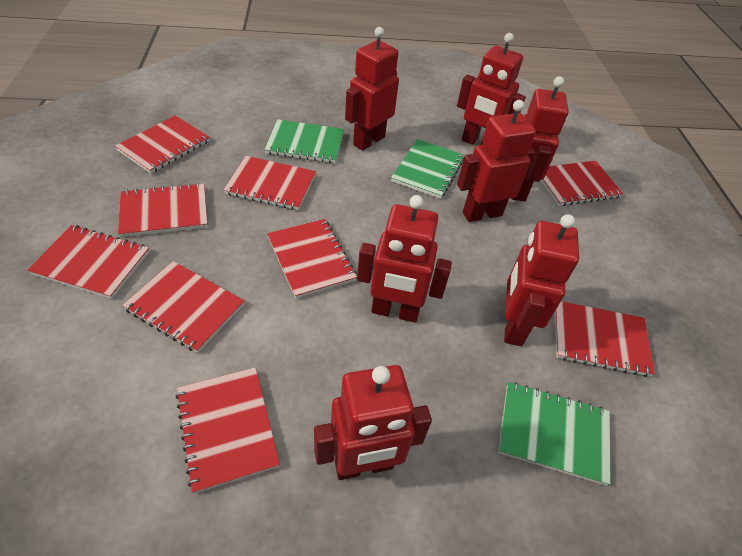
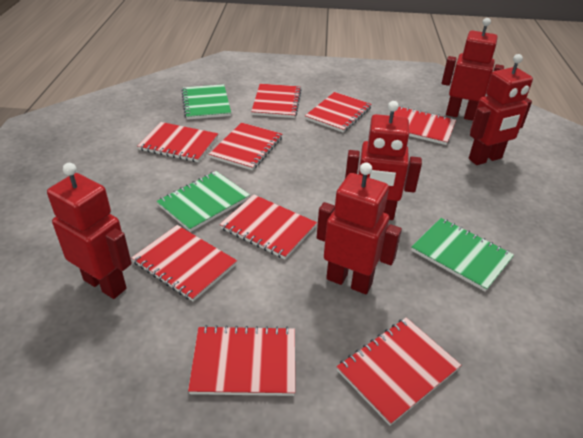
red robot: [314,365,432,480] [345,27,399,151] [357,195,452,322] [457,33,526,145] [457,100,536,222] [504,214,579,346] [511,76,569,202] = 7 -> [47,163,132,299] [317,162,402,294] [345,101,422,220] [442,18,504,121] [469,54,533,165] = 5

